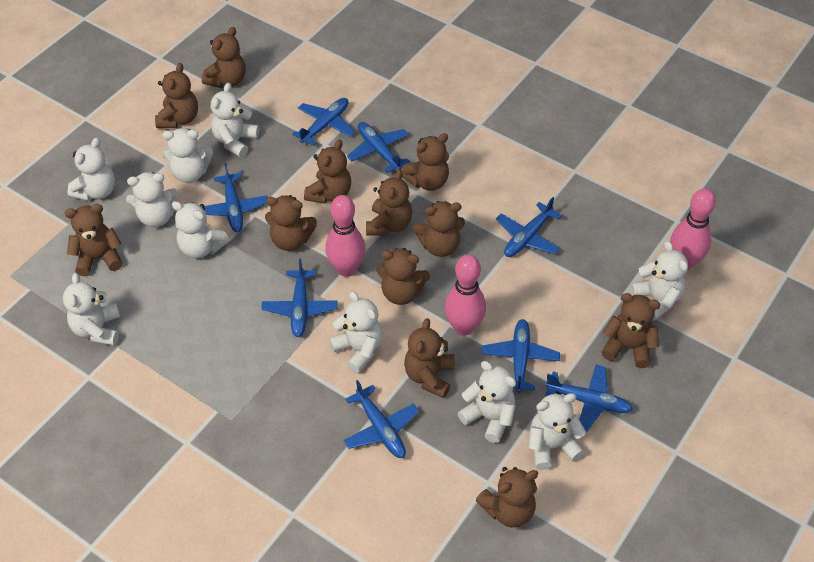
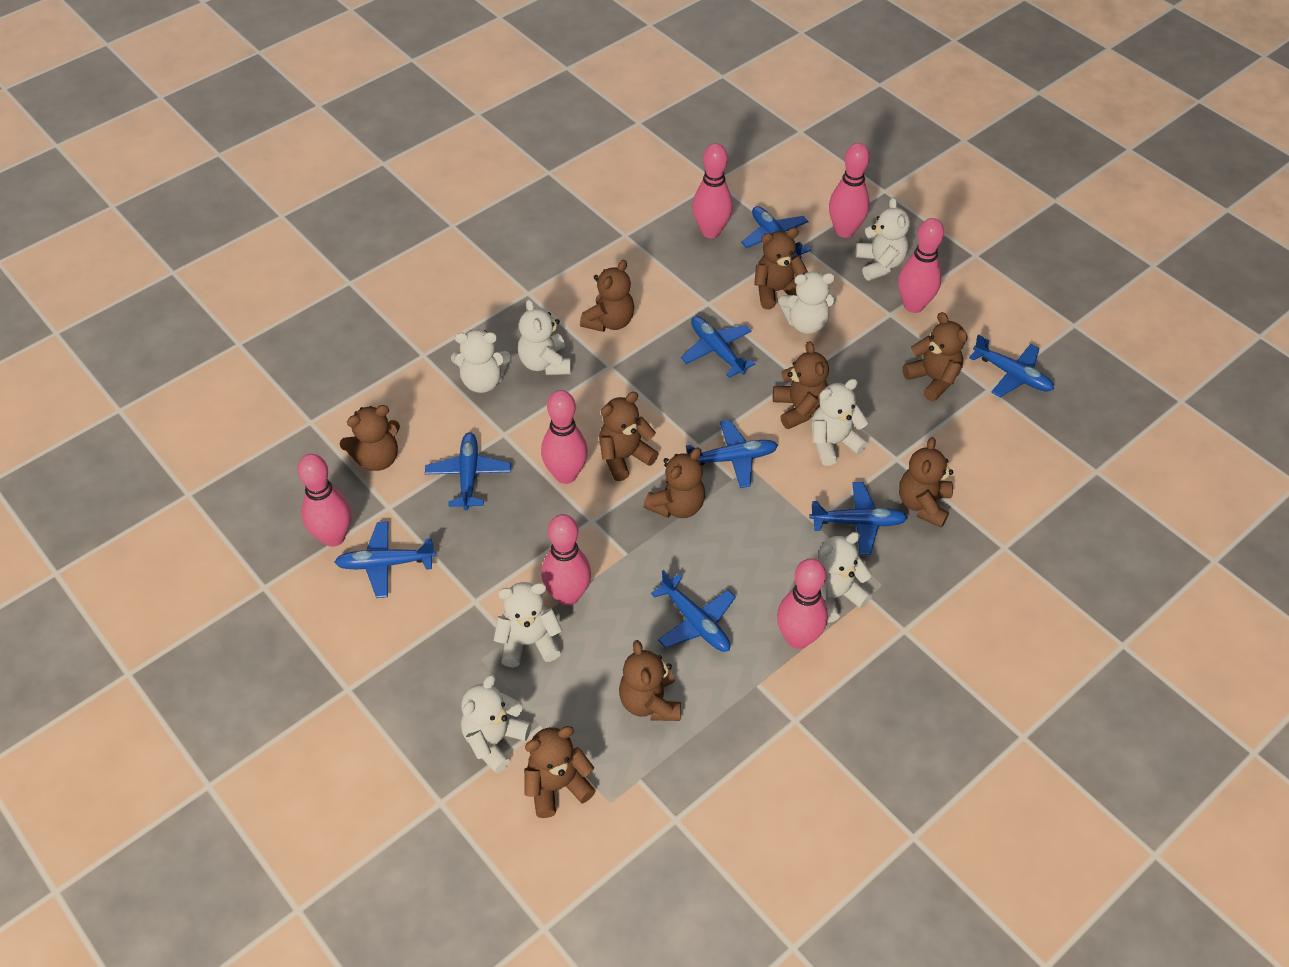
brown teddy bear: [65,204,123,276] [155,63,198,128] [202,27,246,88] [265,195,317,251] [304,139,351,204] [366,169,412,236] [376,248,430,305] [402,133,449,191] [404,318,455,398] [413,201,465,257] [475,467,538,527] [601,293,661,368] = 12 -> [340,405,400,471] [524,726,596,818] [580,260,634,332] [599,392,658,481] [619,640,681,721] [643,448,705,518] [754,228,808,309] [773,341,829,429] [899,437,953,528] [902,312,968,402] = 10
pink bowling pin: [325,195,366,277] [445,255,486,336] [670,188,716,270] = 3 -> [297,454,351,547] [541,390,588,484] [541,514,591,606] [692,143,733,238] [777,558,828,649] [829,143,870,238] [898,218,944,313] = 7
white teddy bear: [63,273,120,346] [67,137,115,201] [126,172,179,227] [162,128,213,183] [172,201,230,258] [211,83,259,158] [329,291,383,373] [458,361,516,443] [529,393,586,470] [630,241,688,321] = 10 -> [451,329,511,393] [461,674,531,773] [494,582,562,667] [518,299,571,375] [779,271,836,334] [812,379,869,466] [817,532,872,623] [855,198,910,281] = 8

